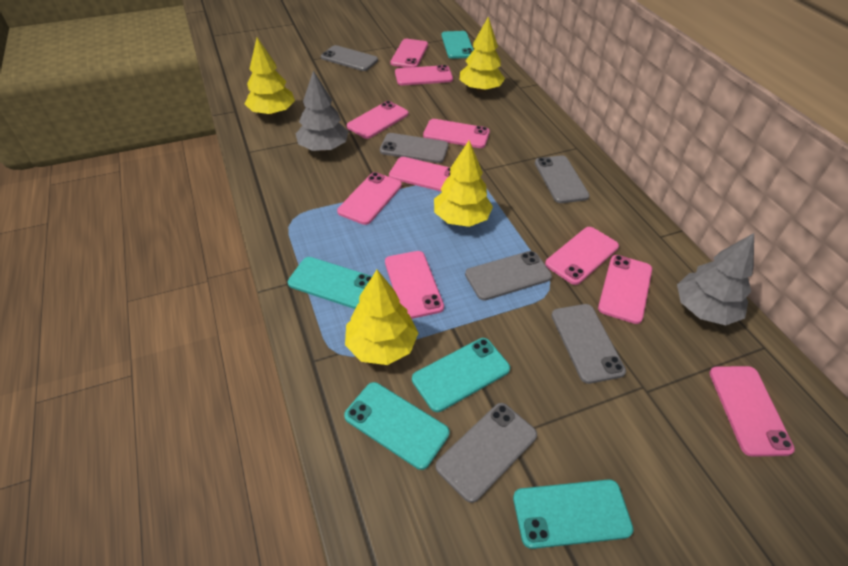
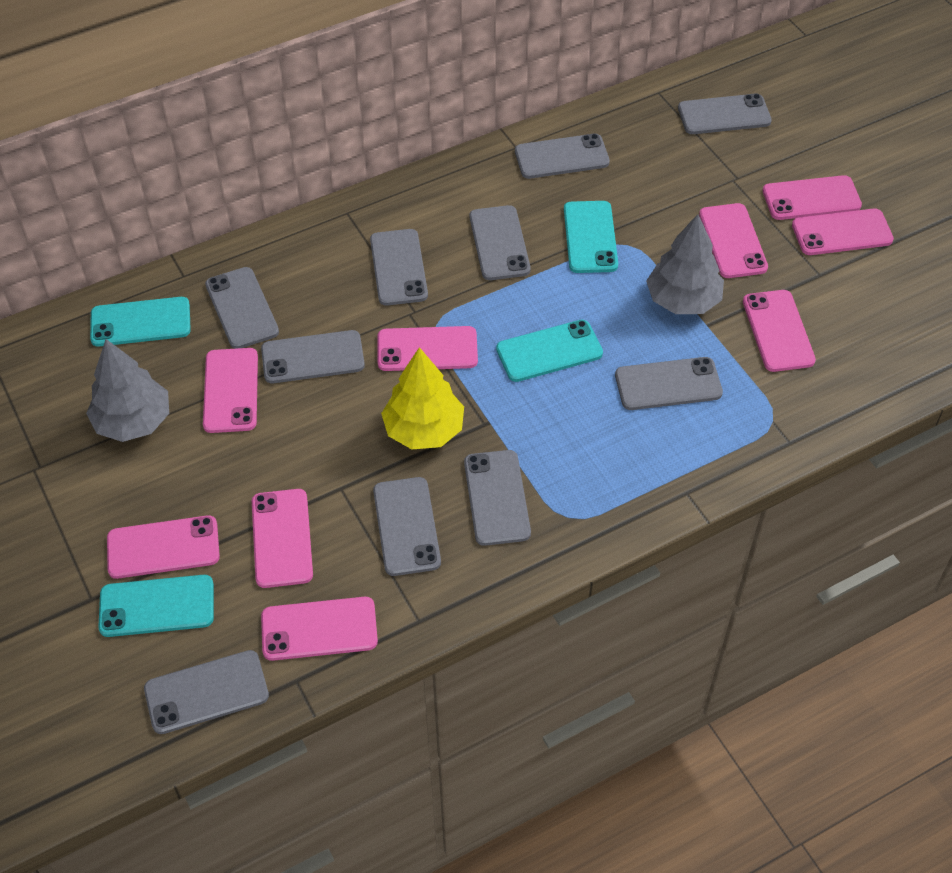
grey phone: [321,45,378,71] [380,133,448,163] [436,403,537,503] [465,251,552,301] [535,155,589,203] [551,304,626,384] = 6 -> [144,650,269,734] [205,267,279,349] [261,330,365,383] [370,229,428,306] [373,477,441,576] [464,450,531,546] [470,205,531,280] [515,134,610,179] [615,357,723,410] [678,93,772,134] = 10
pink phone: [337,172,402,225] [347,101,408,139] [385,251,444,319] [389,157,450,192] [390,39,428,68] [395,65,453,85] [423,119,490,148] [545,227,619,285] [598,255,652,324] [709,366,795,457] = 10 -> [107,515,220,579] [203,348,258,433] [252,489,313,588] [261,597,378,661] [378,326,478,371] [699,203,768,278] [743,290,816,372] [763,175,862,220] [792,209,894,255] = 9
turquoise phone: [288,257,372,309] [344,382,450,470] [412,338,510,412] [442,31,473,59] [513,479,633,549] = 5 -> [90,297,191,347] [98,575,214,637] [496,320,603,382] [564,201,618,273] = 4
yellow tree: [245,38,295,116] [345,270,418,365] [434,141,493,227] [460,16,505,92] = 4 -> [381,347,464,449] = 1

